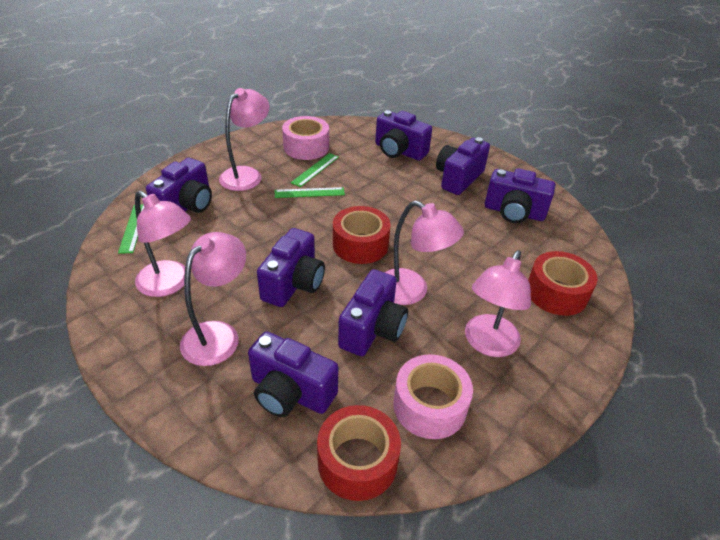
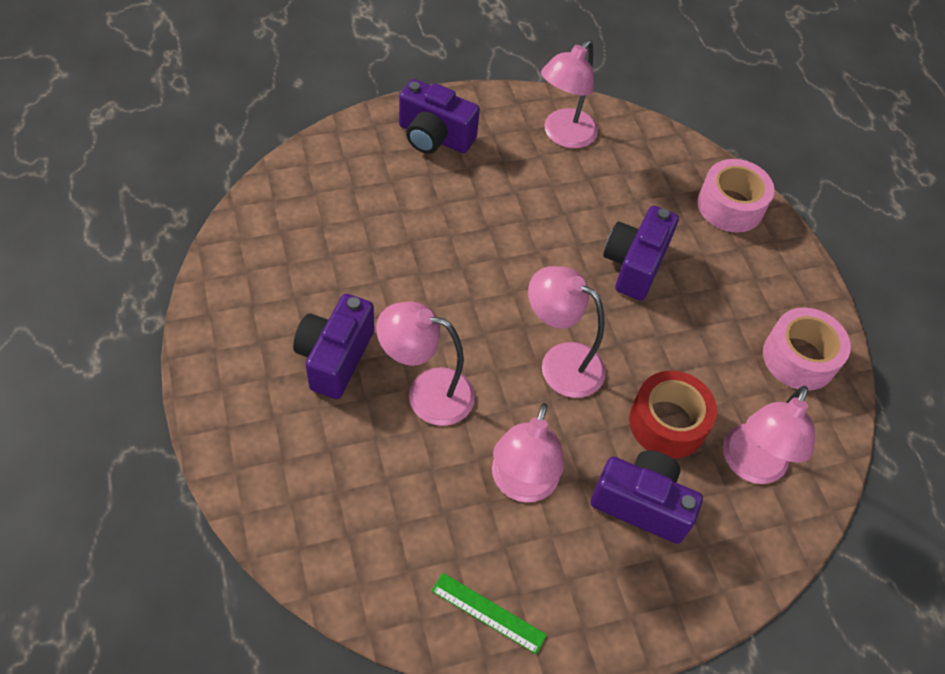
green ruler: [118,204,145,254] [275,187,345,198] [291,153,339,187] = 3 -> [431,573,547,654] = 1
purple camera: [146,158,212,213] [248,331,338,417] [257,228,325,307] [338,269,408,356] [375,110,432,160] [436,137,490,195] [485,168,555,223] = 7 -> [293,294,374,399] [399,79,480,154] [590,450,703,544] [603,206,679,301] = 4
red tape: [317,405,401,501] [333,206,391,264] [528,251,598,316] = 3 -> [629,371,717,459] = 1

